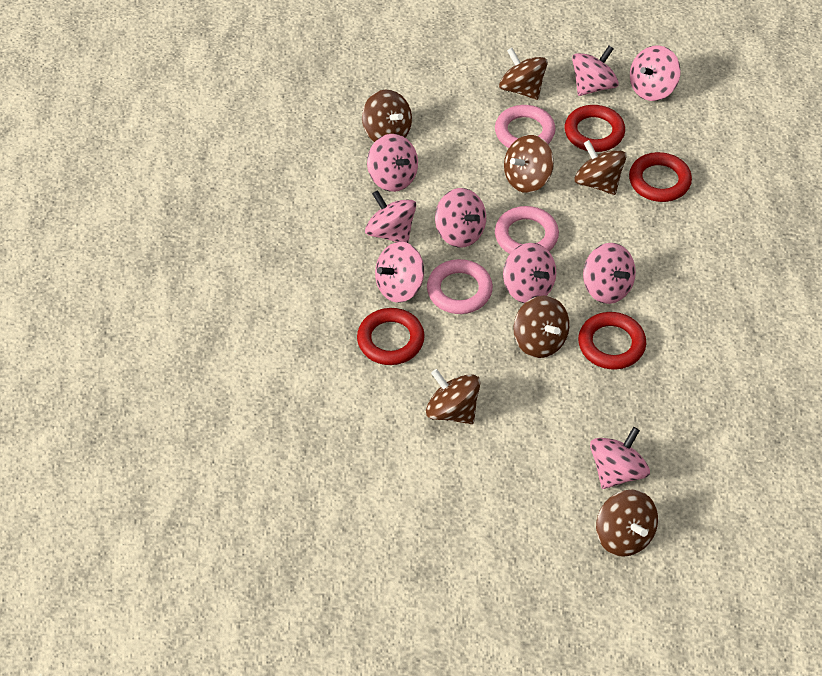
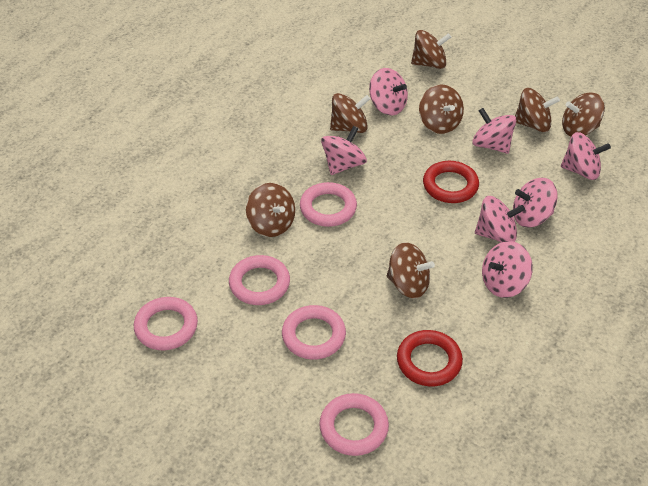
pink ring: [427,259,493,314] [495,105,556,148] [495,206,559,254] = 3 -> [134,297,198,350] [229,255,290,305] [282,305,346,360] [300,182,357,227] [319,393,389,456] = 5
pink spinning top: [365,190,416,243] [367,134,418,192] [375,242,424,303] [435,188,486,247] [503,243,556,303] [572,46,619,96] [583,243,636,304] [590,427,650,489] [630,45,681,101] = 9 -> [321,126,367,175] [369,68,408,115] [472,108,517,154] [475,196,525,243] [482,241,533,298] [513,178,558,227] [561,132,611,180] = 7
red ring: [357,308,425,365] [564,105,625,152] [578,312,646,369] [629,152,692,202] = 4 -> [397,330,463,387] [423,161,479,203] = 2

